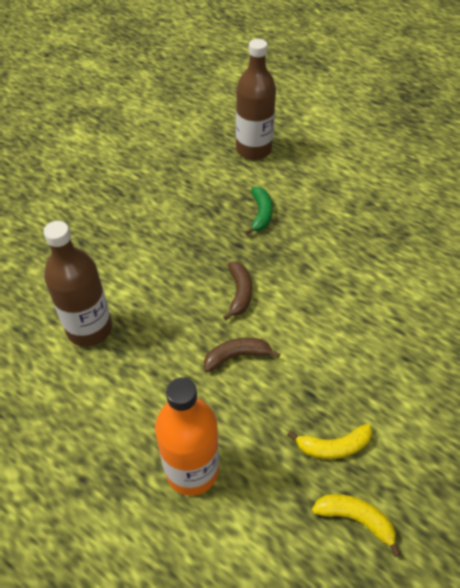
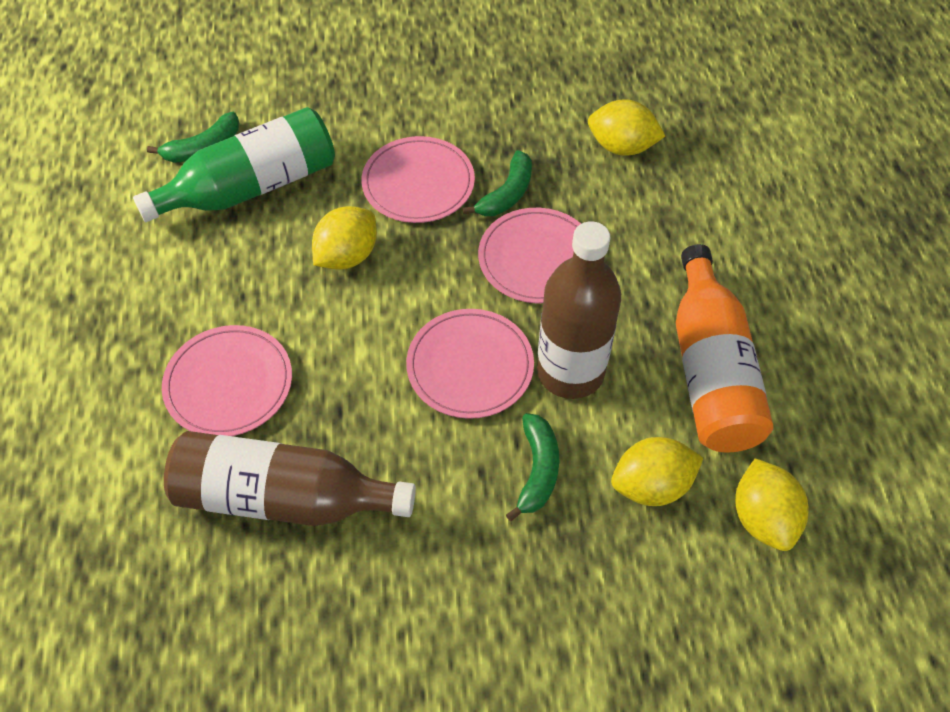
brown banana: [204,337,280,372] [223,262,252,320] = 2 -> none = 0
green banana: [246,187,273,235] = 1 -> [147,112,239,163] [463,150,532,216] [506,413,559,521] = 3
green bottle: none = 0 -> [133,107,335,222] = 1
pink plate: none = 0 -> [162,325,292,436] [361,136,475,223] [406,309,534,419] [478,208,581,303] = 4
yellow banana: [287,424,372,459] [312,494,401,557] = 2 -> none = 0
yellow lemon: none = 0 -> [312,206,377,269] [588,99,665,156] [611,437,703,506] [735,459,808,551] = 4

